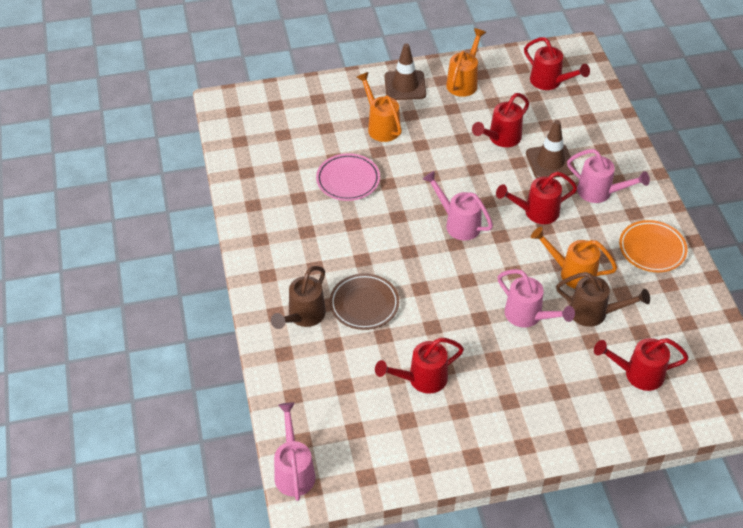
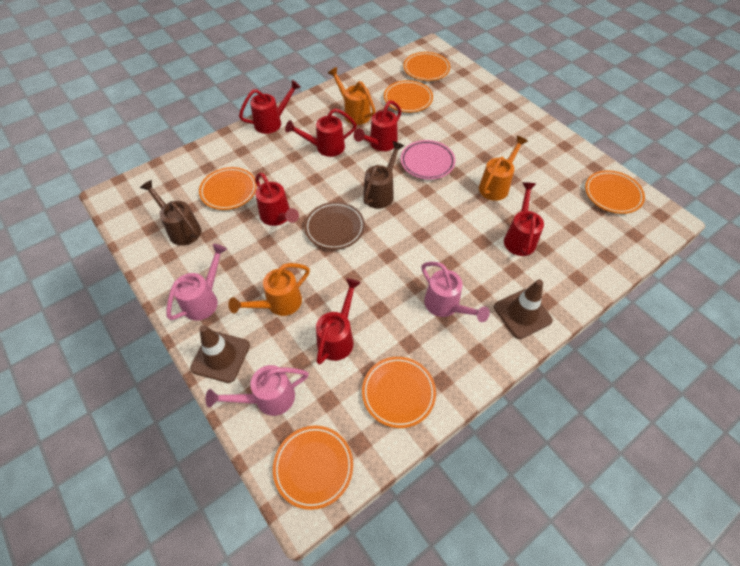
orange plate: [619,220,687,272] = 1 -> [199,167,257,210] [273,426,353,510] [362,357,436,428] [384,80,433,113] [403,52,450,81] [585,170,645,214] = 6
pink watering can: [274,402,315,501] [423,171,493,240] [498,269,575,327] [567,149,650,203] = 4 -> [166,244,227,321] [206,365,309,416] [421,262,490,322] = 3
red watering can: [375,338,464,394] [472,93,529,147] [496,172,577,224] [524,37,590,90] [594,338,689,391] = 5 -> [239,80,301,134] [255,173,299,226] [285,108,357,157] [316,278,361,365] [354,101,402,151] [504,182,544,256] = 6

